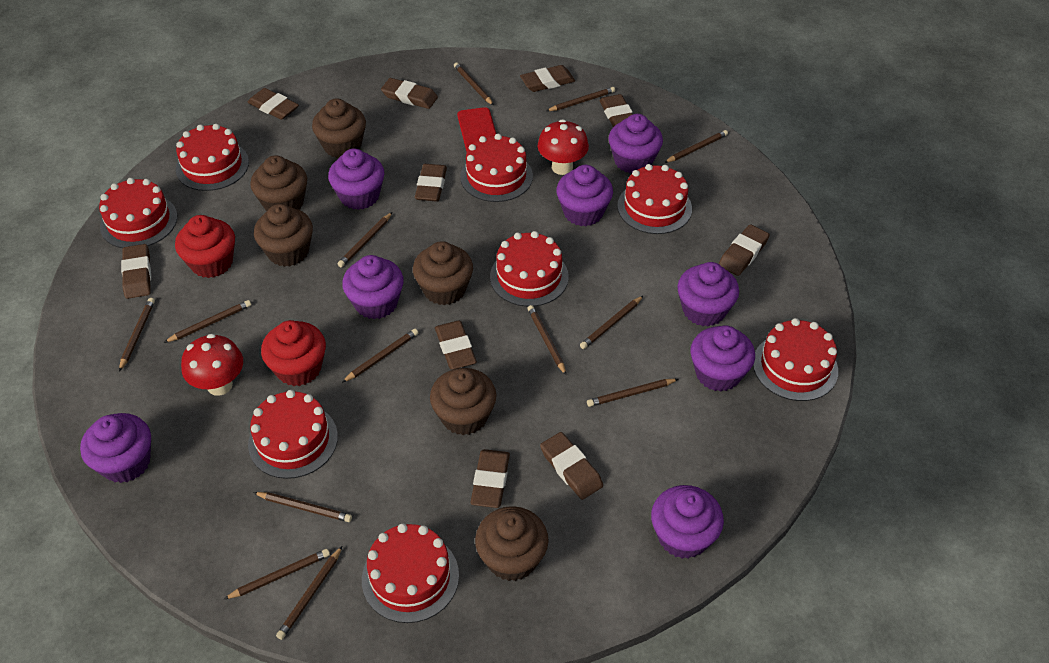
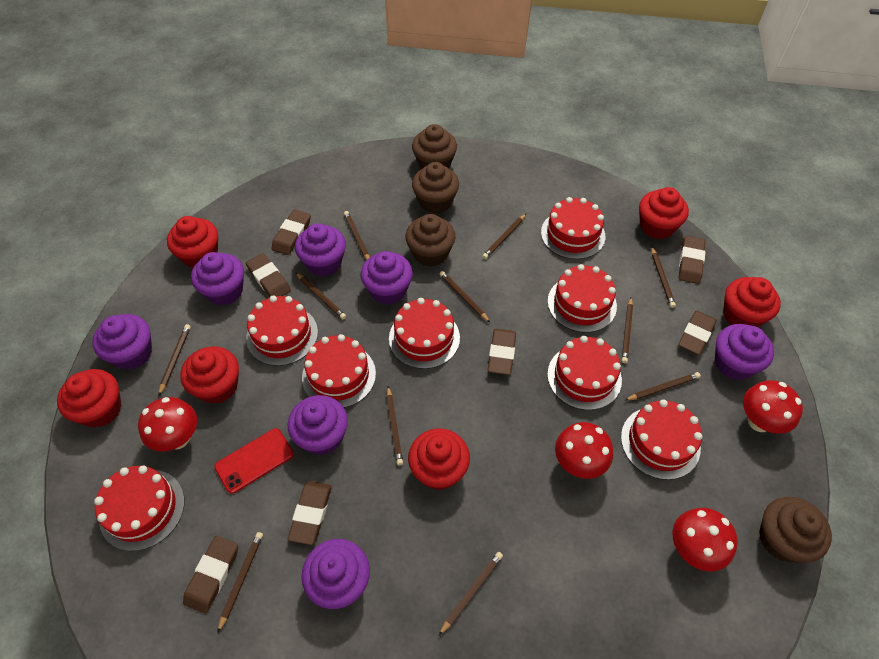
brown cupcake: [250,155,307,211] [254,204,313,267] [312,98,366,158] [413,241,473,305] [430,368,496,435] [475,506,549,581] = 6 -> [405,214,456,267] [412,124,457,169] [412,162,459,214] [759,497,832,563] = 4
brown eraser: [121,244,151,299] [247,88,299,120] [381,78,438,109] [415,164,447,202] [435,320,477,370] [470,449,510,508] [520,65,575,92] [540,432,603,500] [600,94,633,127] [719,224,770,276] = 10 -> [183,536,238,614] [246,253,291,297] [272,210,311,255] [288,481,332,545] [488,329,516,375] [678,311,717,355] [679,236,705,284] = 7
brown pencil: [119,298,155,372] [164,300,251,343] [224,549,330,599] [253,492,352,522] [276,546,342,640] [338,212,392,267] [342,329,418,383] [454,62,494,106] [527,305,566,375] [546,87,615,111] [580,296,643,349] [587,379,678,407] [664,130,728,163] = 13 -> [159,324,191,395] [217,532,263,633] [296,273,346,319] [344,211,370,260] [387,386,403,465] [439,271,490,322] [439,552,503,635] [482,214,526,259] [622,298,633,363] [624,372,701,401] [651,247,676,308] = 11
purple cupcake: [80,413,151,483] [328,148,385,210] [342,255,404,319] [556,165,613,226] [609,114,663,173] [651,485,724,559] [677,262,739,326] [690,325,755,392] = 8 -> [92,314,152,370] [191,252,244,306] [288,395,348,455] [295,223,346,276] [301,539,370,609] [361,251,413,305] [715,324,774,380] = 7
red cupcake: [175,215,235,278] [261,320,326,386] = 2 -> [57,369,122,428] [167,216,218,268] [180,346,239,404] [408,429,470,490] [639,187,689,239] [723,277,781,327] = 6
red mushroom: [181,334,243,396] [537,119,589,175] = 2 -> [138,397,197,452] [555,422,613,479] [672,508,738,571] [743,380,803,434] = 4

